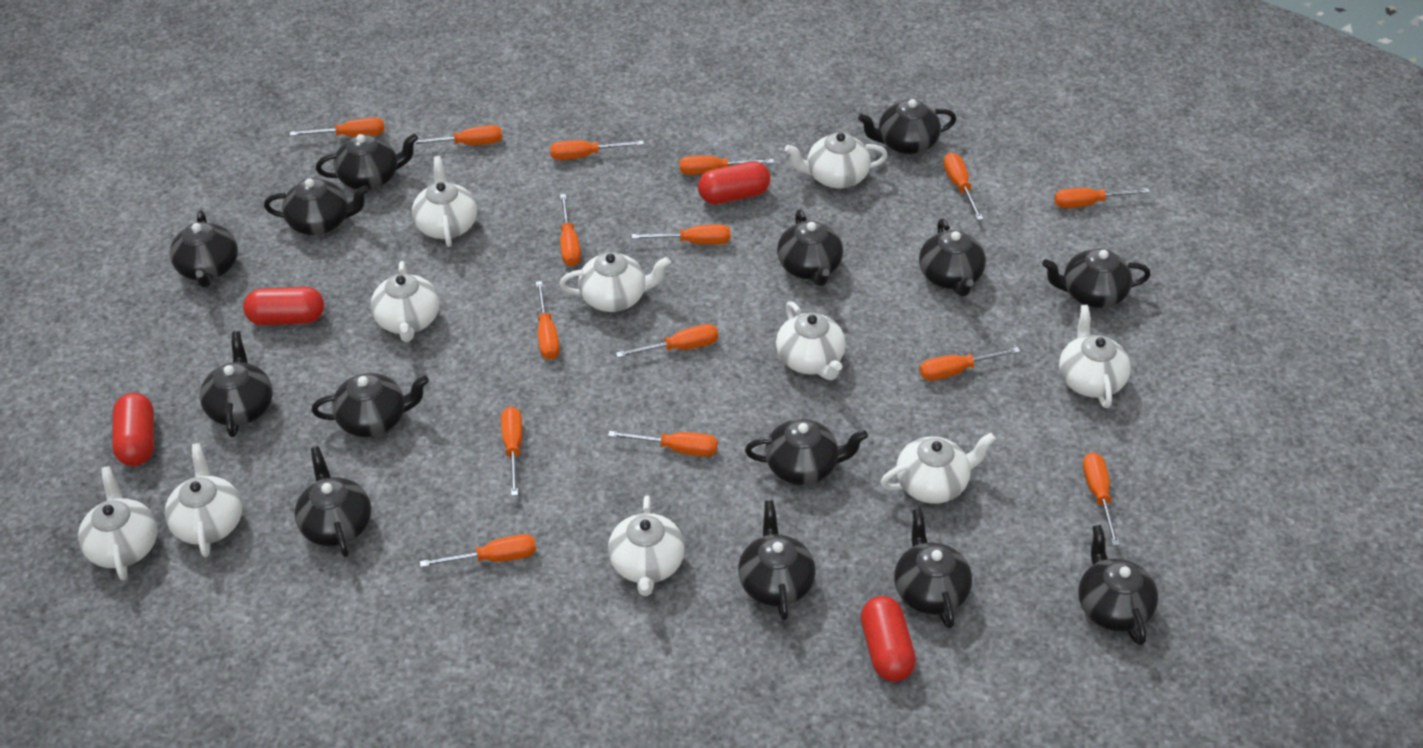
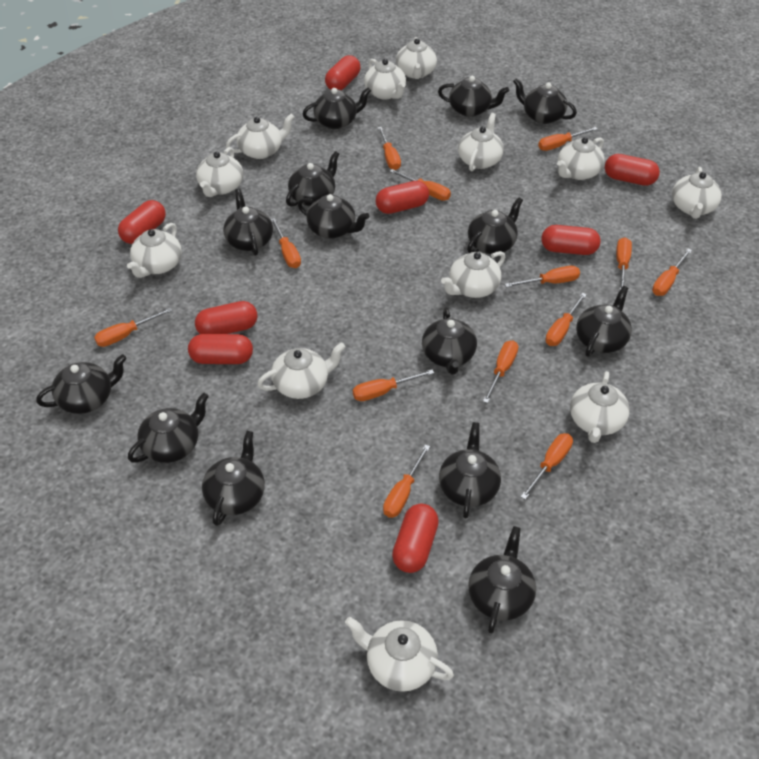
orange screwdriver: [290,117,384,137] [414,125,502,145] [420,534,536,567] [501,406,522,496] [536,281,559,360] [550,140,644,160] [560,194,580,266] [608,431,717,456] [616,324,718,358] [632,224,730,244] [679,155,774,175] [919,347,1020,380] [943,152,983,220] [1054,187,1150,208] [1082,452,1120,546] = 15 -> [94,308,172,347] [270,218,301,268] [353,370,434,401] [378,127,401,170] [383,445,430,518] [390,169,451,201] [483,340,518,403] [505,266,580,287] [521,433,573,500] [538,127,598,151] [545,293,587,346] [616,237,632,290] [652,249,692,296] = 13
red capsule: [112,392,154,466] [243,286,324,325] [698,161,770,204] [860,595,916,681] = 4 -> [118,200,166,244] [188,334,253,364] [195,301,258,334] [325,55,361,90] [376,181,429,214] [392,504,439,573] [541,225,600,255] [605,154,660,186] = 8
white teapot: [78,466,158,580] [164,443,242,557] [371,261,440,342] [412,156,477,247] [559,252,671,312] [608,495,685,596] [776,301,846,380] [785,132,888,188] [881,433,996,504] [1059,305,1131,408] = 10 -> [127,223,182,278] [196,147,243,197] [226,113,294,159] [257,342,345,399] [345,617,454,692] [364,59,406,100] [396,37,437,79] [441,251,505,298] [458,113,504,171] [557,137,605,180] [570,371,630,443] [672,167,722,219] = 12

